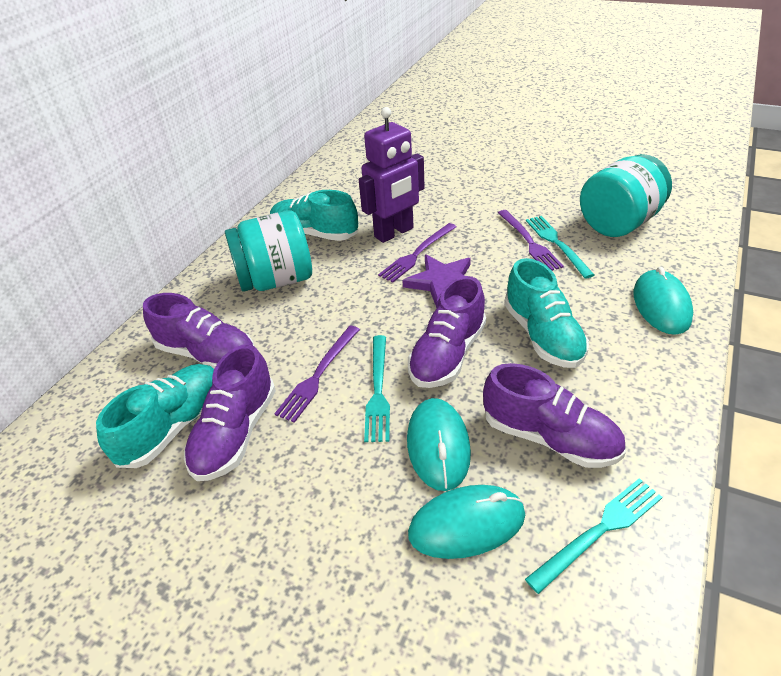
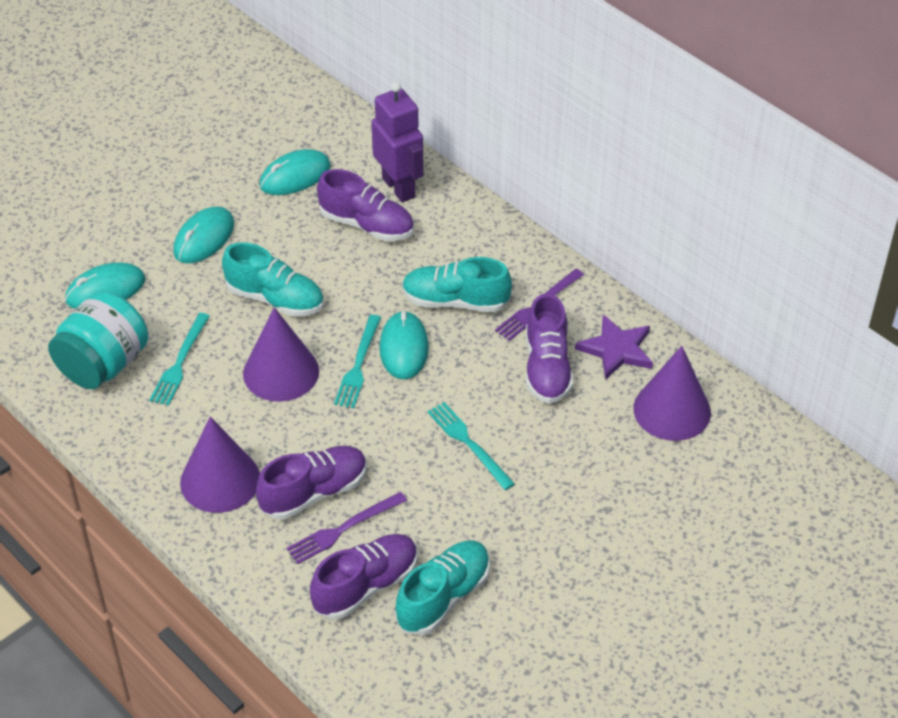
purple cone: none = 0 -> [180,417,260,513] [243,307,319,402] [633,346,711,441] = 3
purple fork: [274,326,360,423] [378,223,456,283] [498,210,564,271] = 3 -> [286,492,407,564] [495,269,584,341] = 2
turquoise jar: [225,210,312,292] [580,154,672,237] = 2 -> [48,291,149,389] = 1
turquoise mouse: [407,398,471,491] [408,485,525,559] [633,267,693,335] = 3 -> [65,262,146,309] [173,206,234,263] [259,149,331,195] [379,311,429,379] = 4

